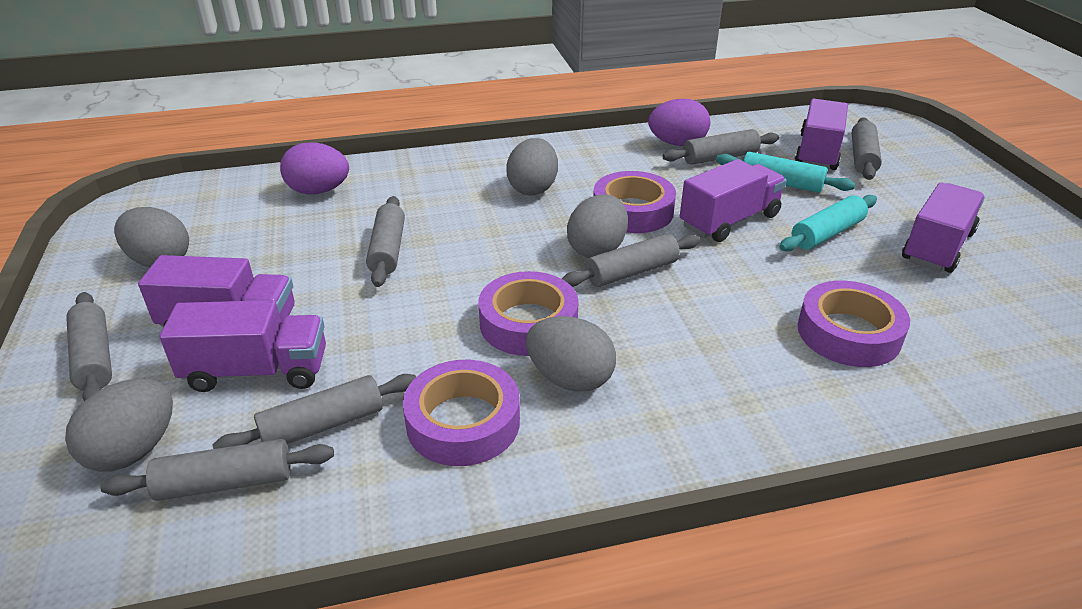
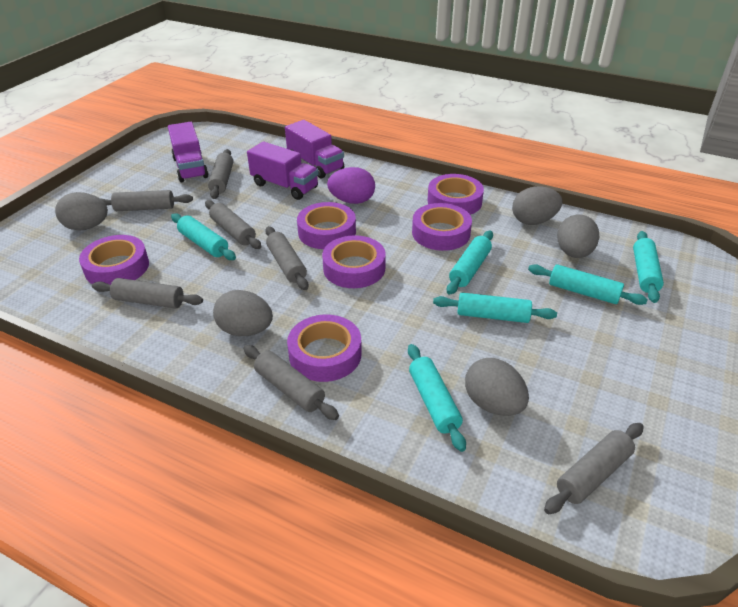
purple egg: [280,142,349,195] [648,99,710,146] = 2 -> [327,167,375,204] = 1
purple tape: [403,360,520,466] [478,271,579,356] [593,171,676,233] [797,281,910,367] = 4 -> [79,235,149,285] [287,314,362,382] [297,202,356,249] [322,235,386,288] [412,203,472,251] [427,174,484,215] = 6
purple truck: [138,255,295,326] [159,300,326,392] [680,159,787,242] [795,99,848,170] [902,182,985,273] = 5 -> [168,122,209,182] [247,141,319,200] [285,120,344,178] = 3
turquoise rolling pin: [716,152,855,193] [779,195,877,252] = 2 -> [171,213,236,260] [408,344,466,452] [433,293,557,323] [447,231,493,295] [528,264,648,305] [633,231,664,303] = 6

